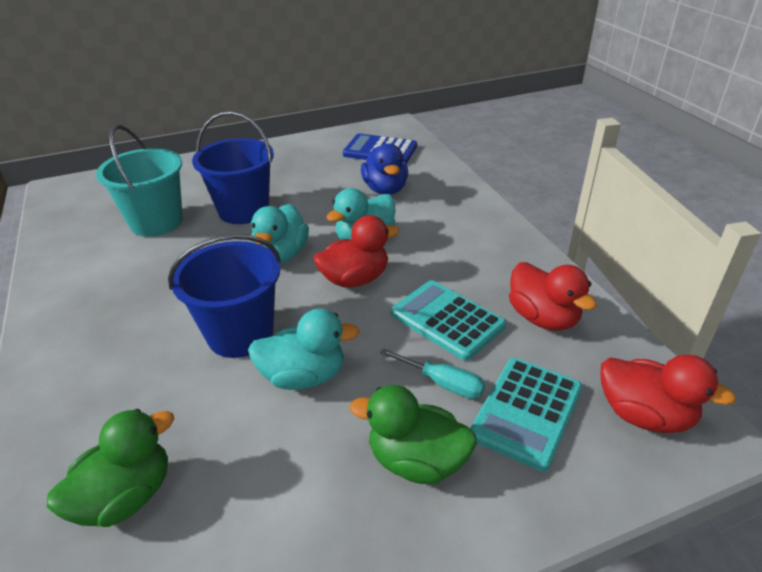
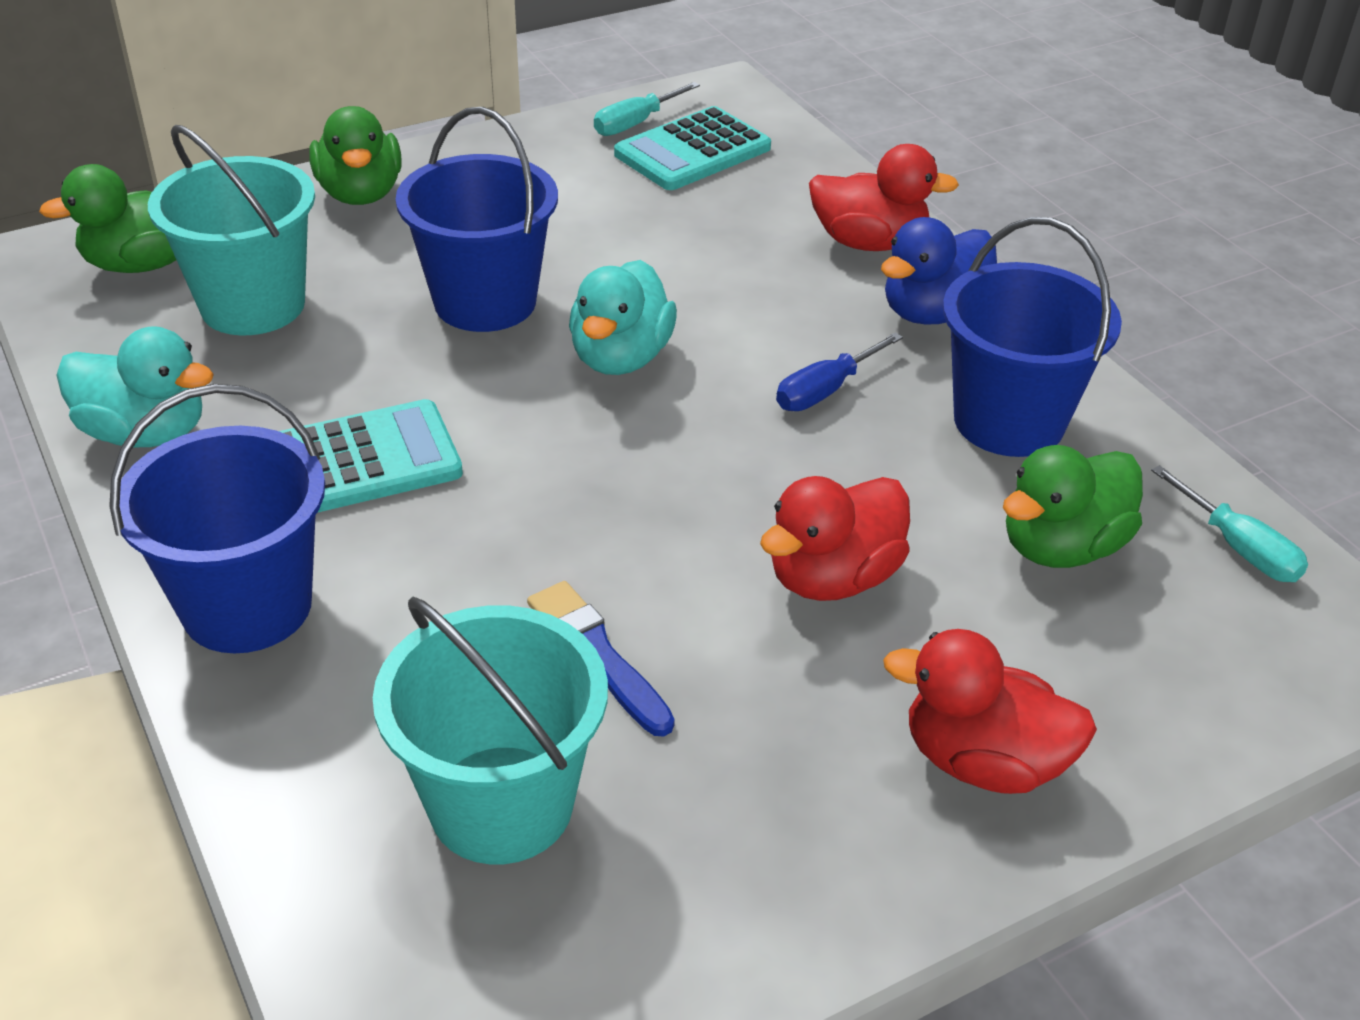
blue brush: none = 0 -> [527,581,675,737] = 1
blue bucket: [168,234,281,358] [192,111,274,224] = 2 -> [109,384,325,653] [396,107,558,332] [943,217,1122,457] = 3
blue calculator: [343,134,417,164] = 1 -> none = 0
blue screwdriver: none = 0 -> [776,332,903,411] = 1
green duck: [47,409,174,527] [350,385,477,484] = 2 -> [39,164,176,273] [309,106,402,205] [1003,445,1143,568] = 3
turquoise bucket: [96,125,183,237] = 1 -> [148,125,315,335] [373,597,608,864] = 2
turquoise duck: [248,308,360,390] [251,204,309,263] [326,188,396,240] = 3 -> [56,326,214,447] [569,260,677,375] = 2
turquoise screwdriver: [380,348,485,399] = 1 -> [594,82,700,136] [1151,465,1308,582] = 2

